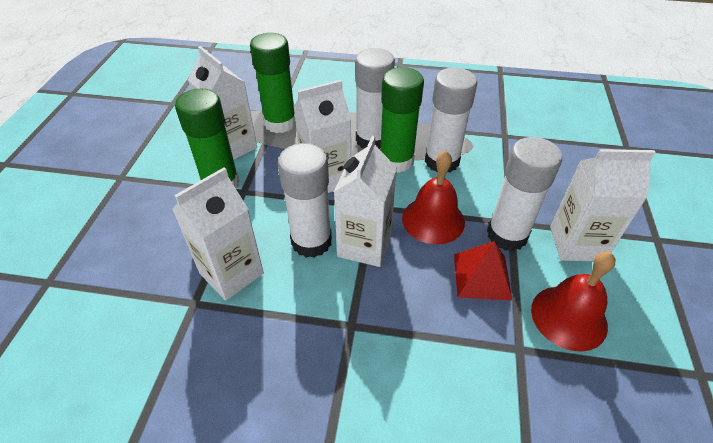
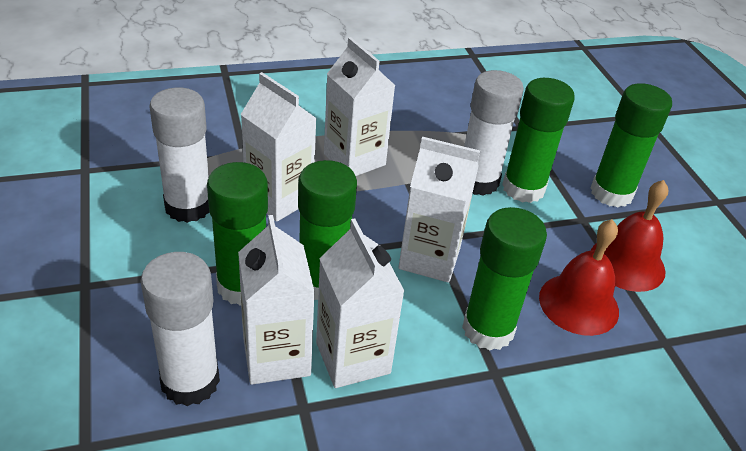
green glue stick: [175,89,240,188] [250,33,296,133] [380,67,424,173] = 3 -> [207,162,268,306] [298,160,357,300] [462,207,547,350] [502,78,575,203] [591,83,672,207] = 5
red pyramid: [454,241,513,301] = 1 -> none = 0
white glue stick: [278,143,332,258] [355,48,395,149] [425,68,477,173] [487,137,562,251] = 4 -> [141,252,220,406] [150,88,210,223] [464,70,524,196] = 3

